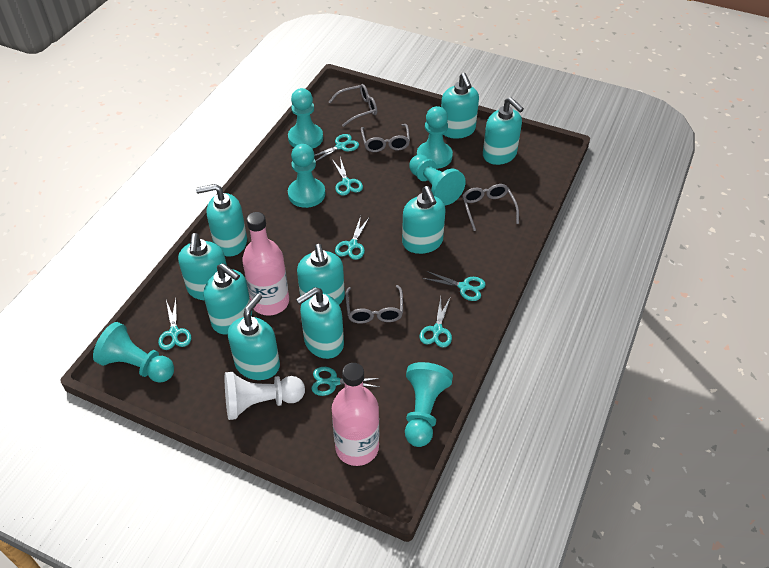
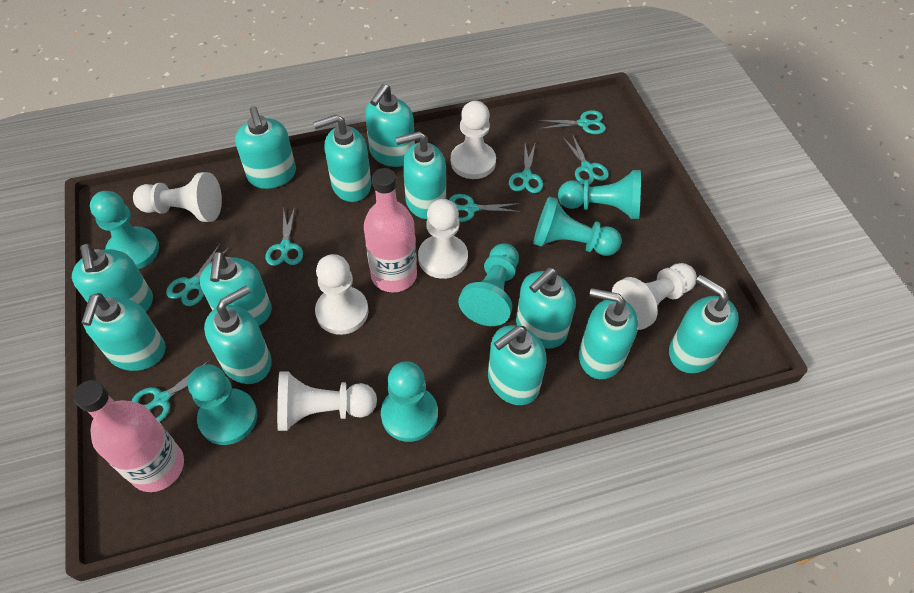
grey glasses: [329,84,377,127] [345,285,403,324] [361,124,410,152] [462,184,519,231] = 4 -> none = 0
turquoise soap dispenser: [178,233,227,300] [196,184,247,257] [204,263,252,334] [228,293,280,380] [296,287,344,359] [297,244,345,305] [402,186,445,254] [441,73,479,139] [483,97,524,165] = 9 -> [72,244,153,312] [81,293,166,371] [200,251,272,326] [204,286,272,384] [235,106,296,189] [313,114,371,202] [365,84,415,167] [395,131,446,219] [488,325,547,405] [516,268,576,349] [579,288,638,379] [669,275,739,373] = 12
white pawn: [225,372,305,420] = 1 -> [133,172,222,222] [277,371,377,431] [315,254,369,335] [418,199,468,279] [451,101,496,179] [612,263,697,330] = 6

